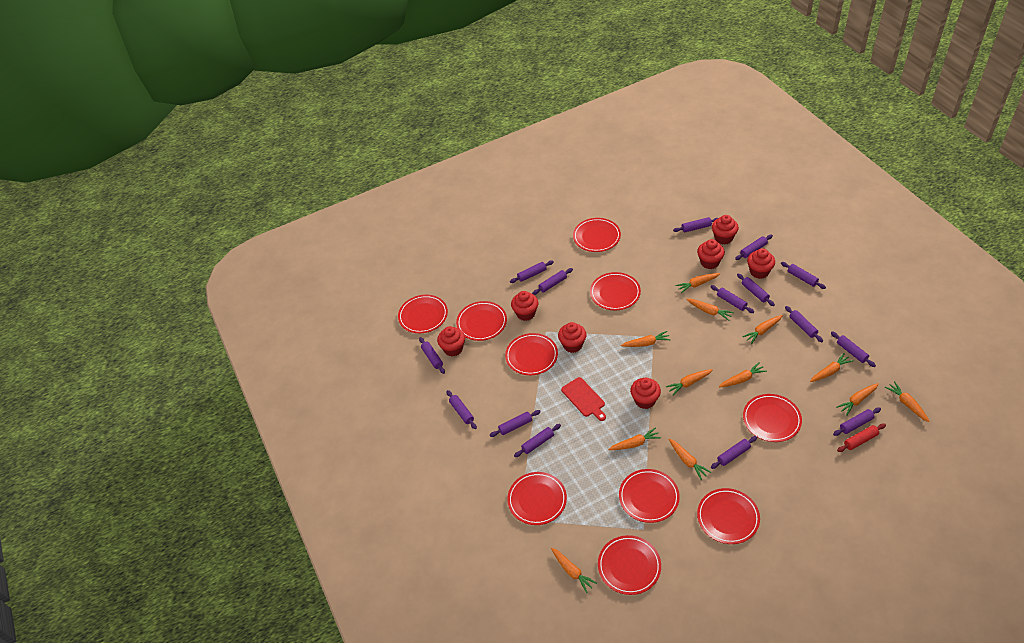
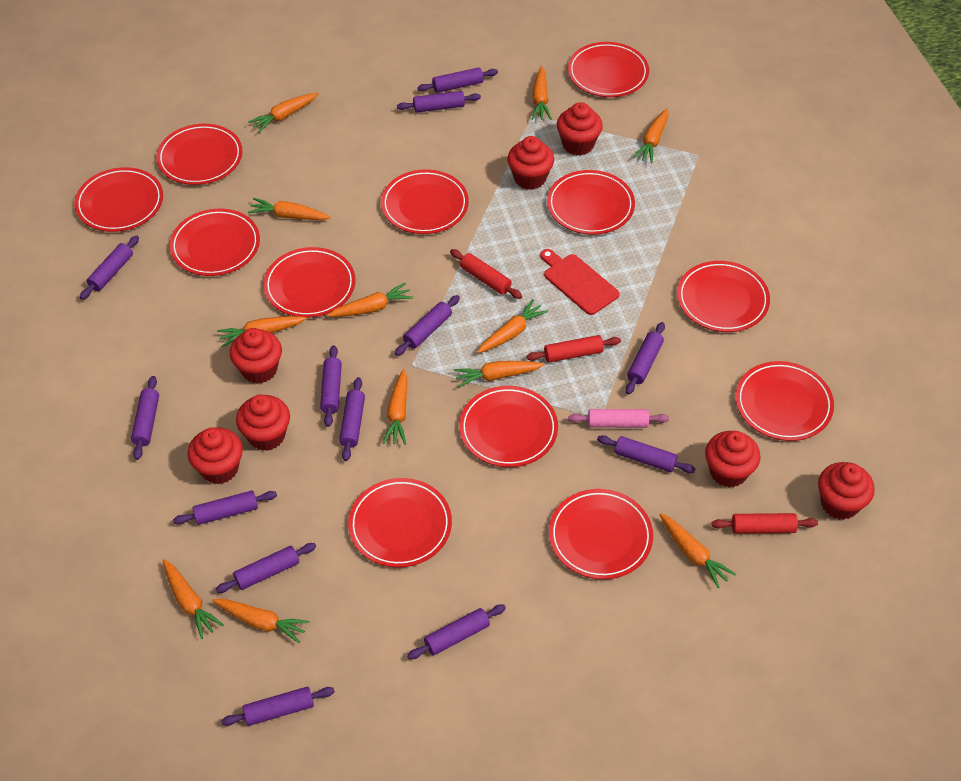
pink rolling pin: none = 0 -> [568,409,669,428] = 1
purple rolling pin: [419,337,445,374] [446,390,477,429] [490,410,541,437] [510,261,554,283] [514,424,561,457] [532,268,573,295] [673,217,718,233] [710,285,754,313] [711,436,757,469] [735,235,773,260] [737,274,775,306] [781,262,826,289] [785,306,823,342] [831,331,876,367] [833,407,881,436] = 15 -> [80,235,139,300] [131,376,159,460] [173,490,277,525] [216,543,316,593] [221,687,335,726] [320,345,342,427] [339,377,365,461] [395,295,460,356] [397,91,481,113] [407,604,506,659] [417,67,498,93] [597,435,695,473] [626,322,665,395] = 13
red plate: [398,295,448,333] [456,301,507,341] [505,333,558,375] [507,472,567,525] [573,218,621,252] [590,272,641,310] [598,535,661,595] [619,469,680,523] [697,488,760,544] [743,394,802,442] = 10 -> [74,167,163,232] [156,124,243,185] [170,208,260,276] [263,247,356,318] [348,478,452,568] [381,169,469,234] [459,386,558,467] [547,170,635,235] [549,489,653,579] [568,42,649,97] [677,261,770,332] [735,361,834,441] = 12
red rolling pin: [837,423,886,452] = 1 -> [450,249,522,299] [526,335,621,363] [711,513,818,534] = 3

